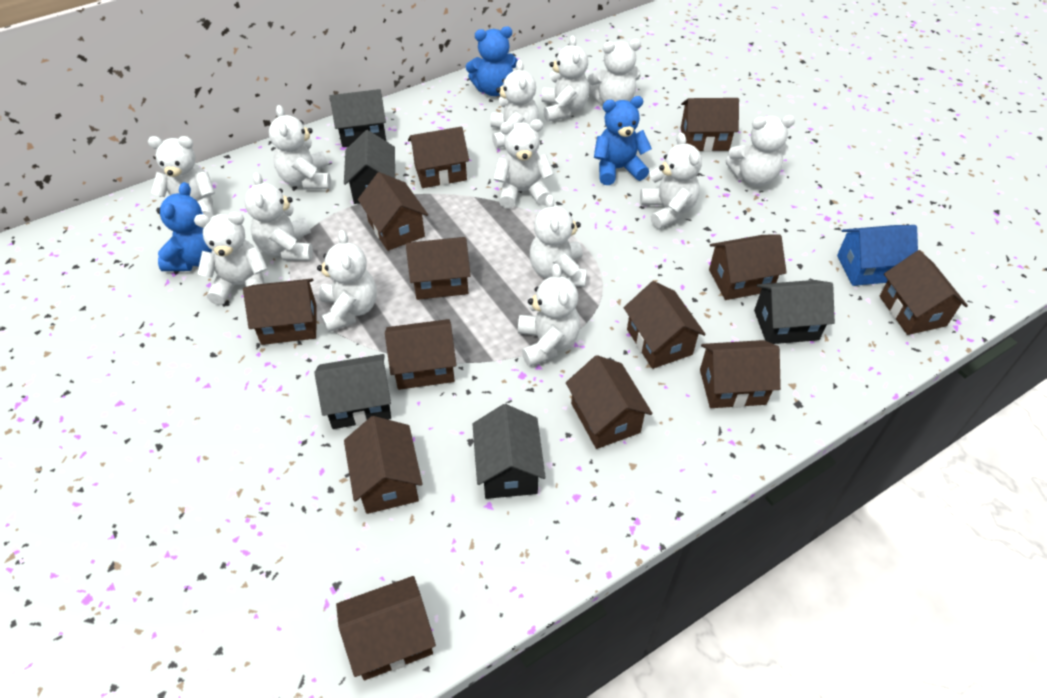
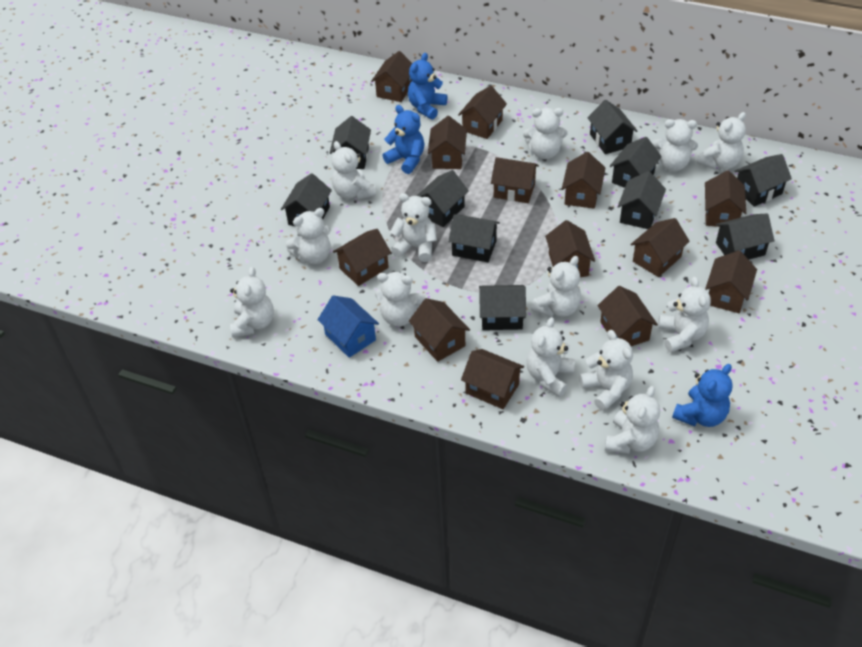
black house: [314,354,391,429] [330,89,386,147] [344,130,395,204] [472,404,546,499] [754,280,835,344] = 5 -> [281,173,332,226] [330,116,371,169] [417,170,469,227] [448,214,500,262] [479,285,526,330] [587,100,637,154] [610,137,662,188] [617,171,666,229] [716,213,774,260] [734,154,792,207] = 10

